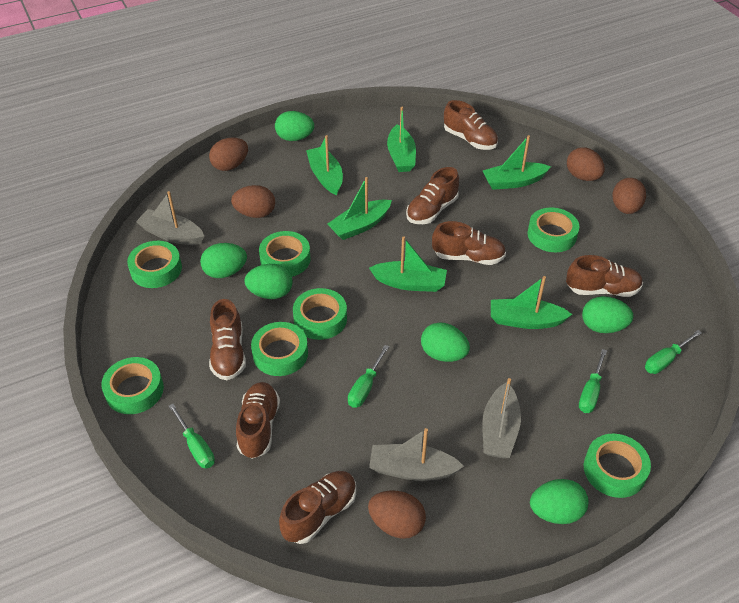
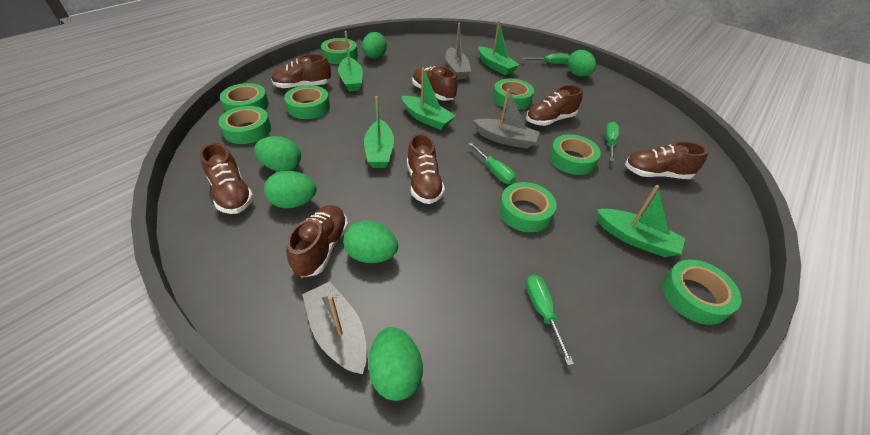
brown egg: [209,137,248,171] [231,185,275,218] [368,491,426,539] [567,147,605,181] [613,178,646,214] = 5 -> none = 0
green boat: [306,135,343,195] [327,177,392,240] [369,236,447,292] [387,107,416,172] [483,135,551,190] [491,276,572,329] = 6 -> [338,31,363,92] [364,96,394,168] [402,67,456,130] [478,21,519,75] [597,185,685,257] = 5
green tape: [101,357,164,414] [127,241,182,288] [251,322,308,376] [259,231,311,277] [293,288,347,340] [527,207,579,252] [584,434,651,498] = 7 -> [218,106,271,144] [220,83,269,112] [284,85,330,119] [321,38,358,64] [493,78,534,110] [499,182,557,232] [549,134,601,175] [662,260,742,325] = 8

